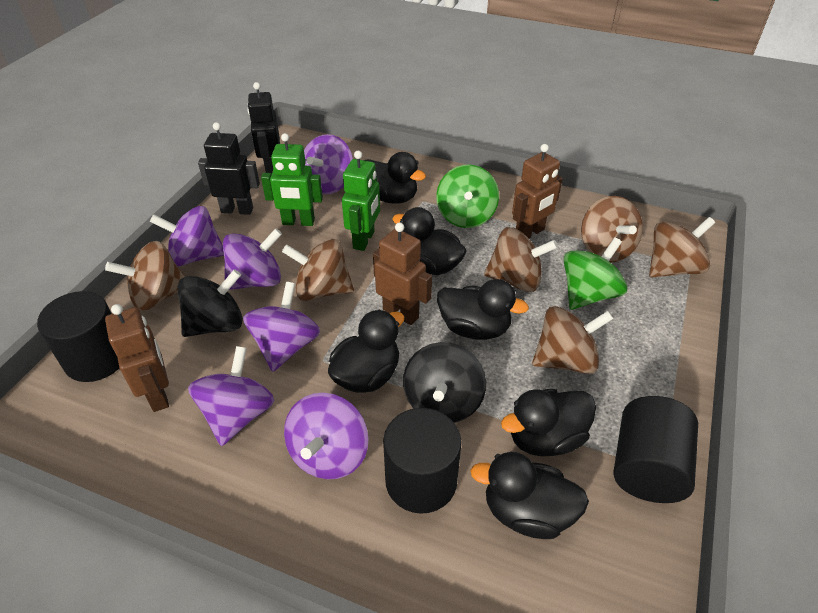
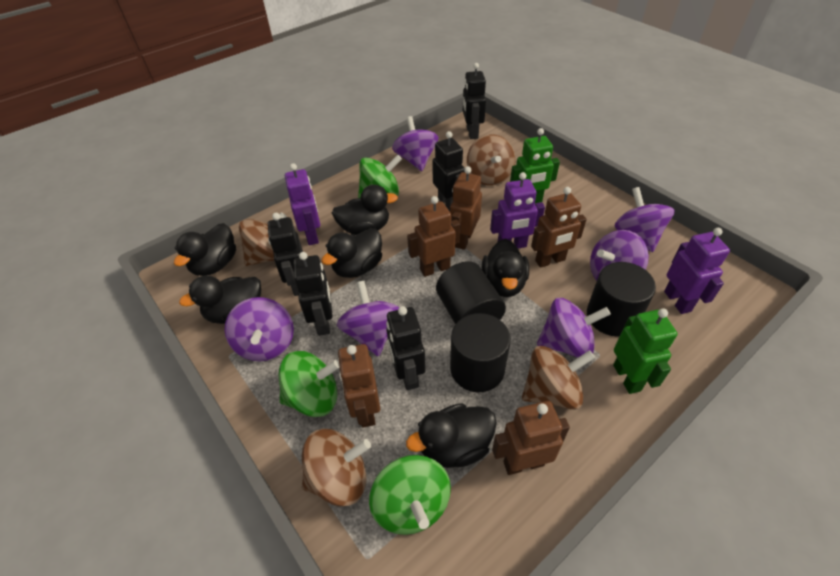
black robot: [198,122,260,215] [247,82,280,175] = 2 -> [268,213,303,296] [294,252,333,336] [386,306,426,390] [432,131,465,212] [463,63,486,139] = 5
black spinning top: [177,269,243,337] [403,342,486,423] = 2 -> none = 0
brown robot: [105,304,169,412] [373,222,432,325] [512,144,563,238] = 3 -> [337,344,381,428] [407,196,460,277] [450,166,482,250] [492,401,570,475] [531,187,587,268] = 5
brown spinning top: [105,241,185,311] [282,239,354,301] [484,227,558,292] [532,306,614,374] [581,196,643,263] [649,217,715,278] = 6 -> [239,212,287,266] [302,429,371,506] [467,135,515,186] [522,346,595,410] = 4
green spinning top: [436,164,499,228] [564,237,627,310] = 2 -> [278,351,340,417] [358,155,402,198] [369,455,451,535] = 3
purple robot: none = 0 -> [285,163,320,245] [490,172,545,249] [664,228,730,314] = 3

